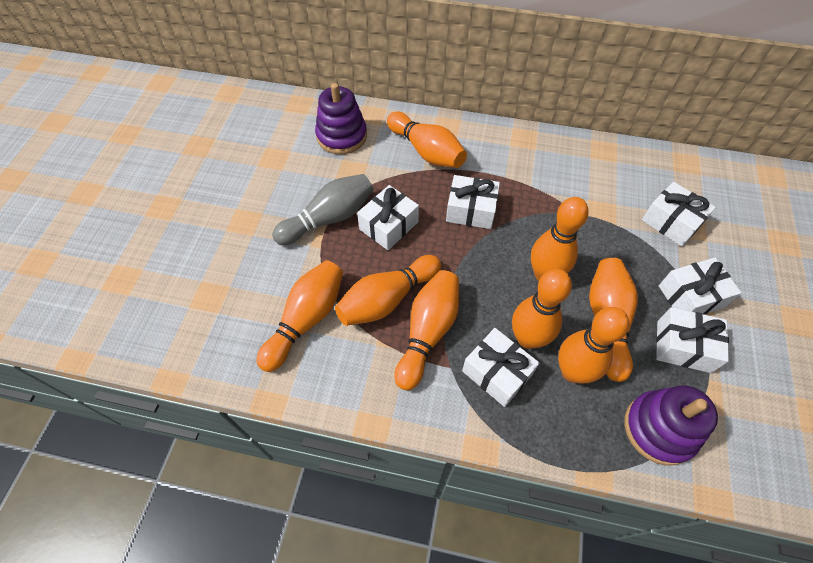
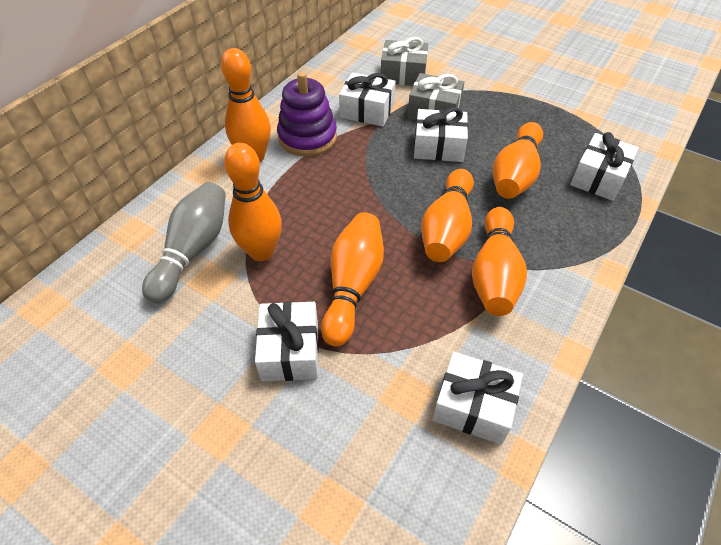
grey gift: none = 0 -> [381,37,428,86] [408,73,464,120] = 2
orange bowling pin: [257,260,343,372] [335,255,441,326] [387,111,467,168] [394,270,459,390] [512,269,572,349] [531,197,589,281] [558,307,629,383] [589,258,638,382] = 8 -> [221,48,271,162] [224,143,282,261] [321,212,384,347] [421,169,474,262] [472,207,527,316] [493,122,543,199] = 6
purple stacking toy: [315,83,367,154] [624,386,718,466] = 2 -> [277,72,337,157] = 1
white gift: [357,185,419,250] [446,175,500,229] [462,328,540,407] [642,182,716,246] [656,307,729,373] [659,257,742,315] = 6 -> [255,302,319,381] [339,72,396,127] [414,107,468,162] [432,352,523,445] [570,132,639,201] = 5

